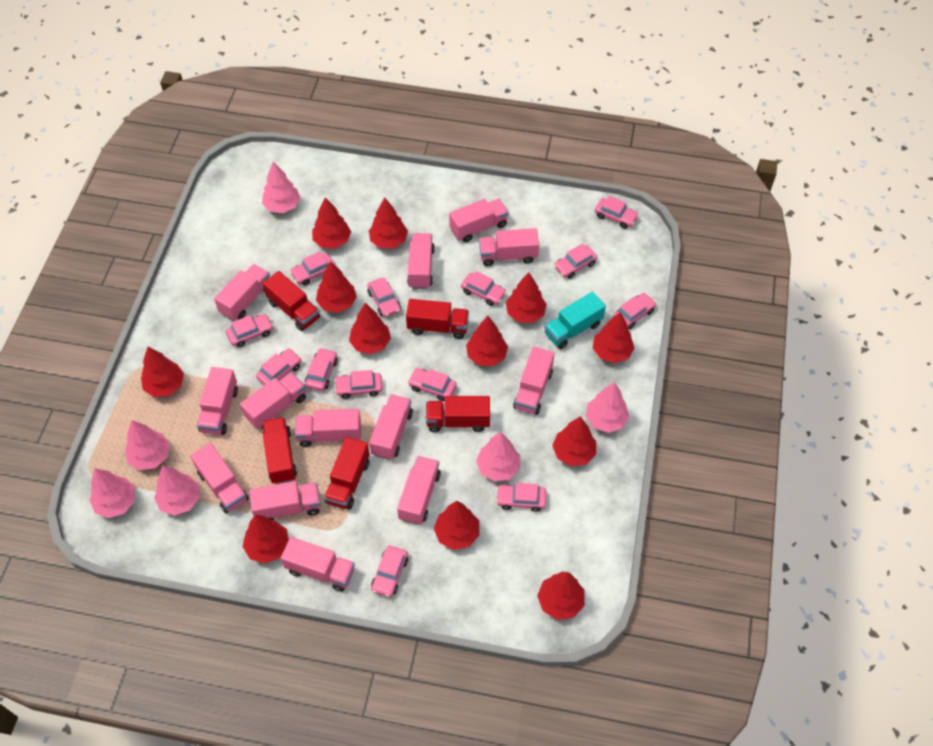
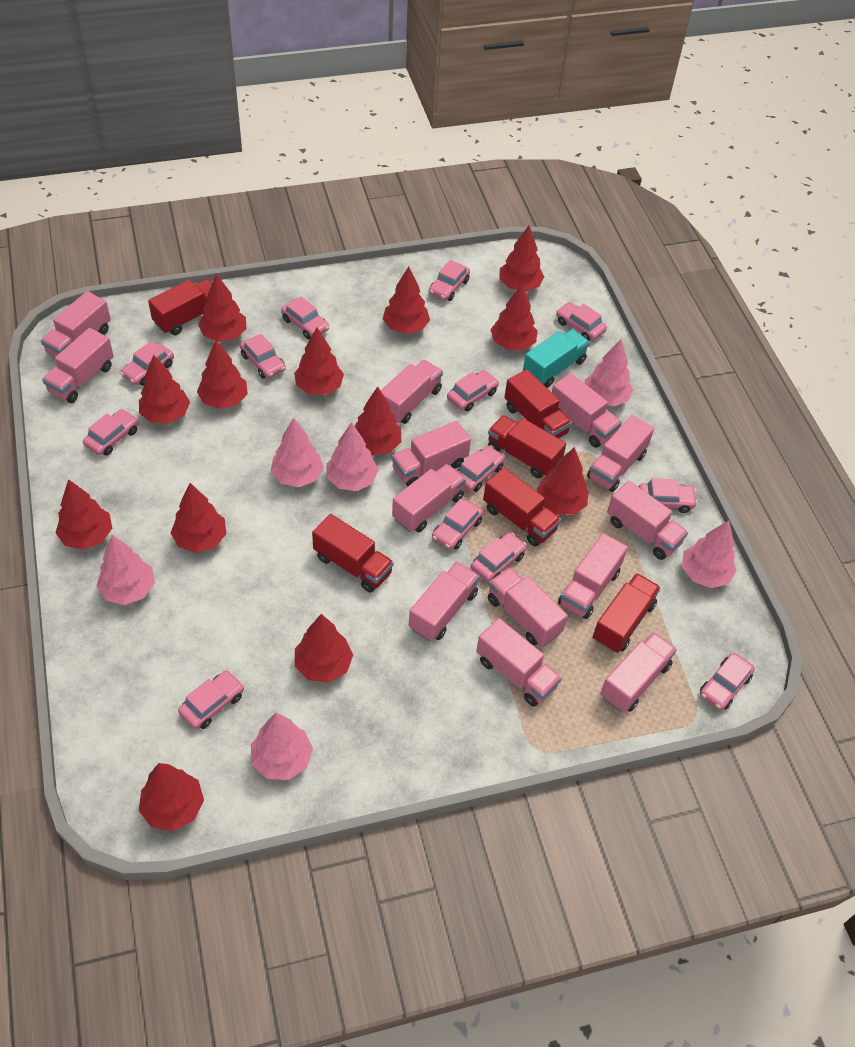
red tree: [141,347,184,397] [242,514,289,564] [312,197,351,249] [316,261,357,313] [349,303,391,354] [369,197,408,248] [434,501,479,550] [466,316,508,366] [506,272,547,323] [537,572,585,620] [552,416,596,466] [593,312,635,363] = 12 -> [56,479,112,550] [139,355,190,423] [139,763,204,831] [171,483,226,553] [197,340,248,409] [198,273,247,342] [294,327,344,395] [295,614,353,683] [355,387,401,455] [383,267,430,334] [490,284,538,350] [500,226,544,292] [536,447,589,515] = 13
red truck: [263,271,320,331] [263,417,297,484] [324,437,370,510] [406,299,469,339] [426,396,490,432] = 5 -> [148,279,212,335] [312,514,394,593] [483,468,561,547] [488,415,566,478] [504,369,572,438] [593,573,661,653] = 6

